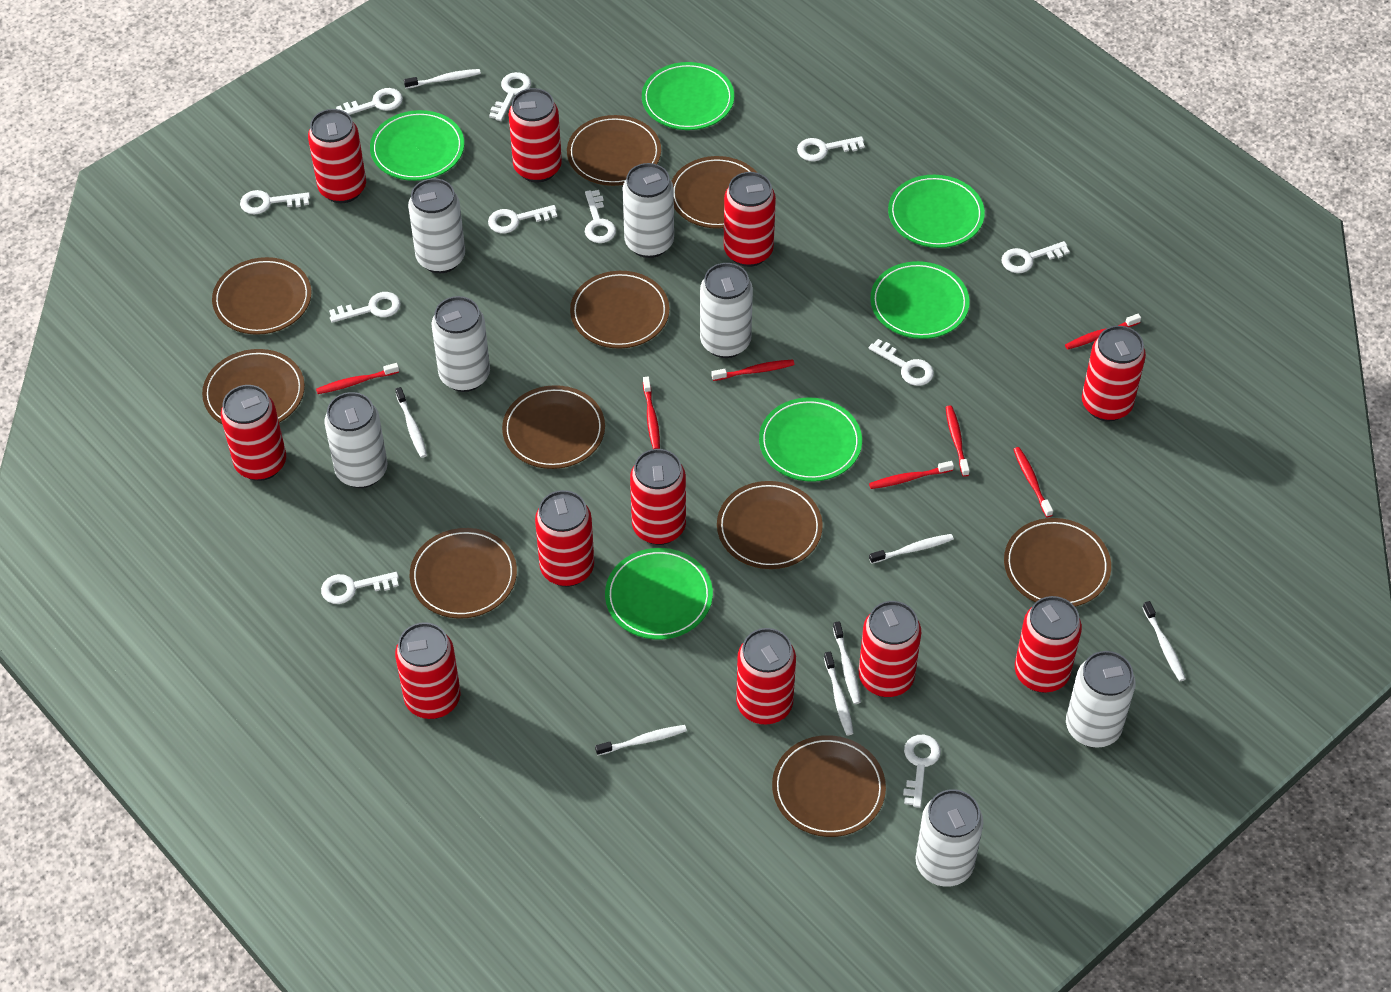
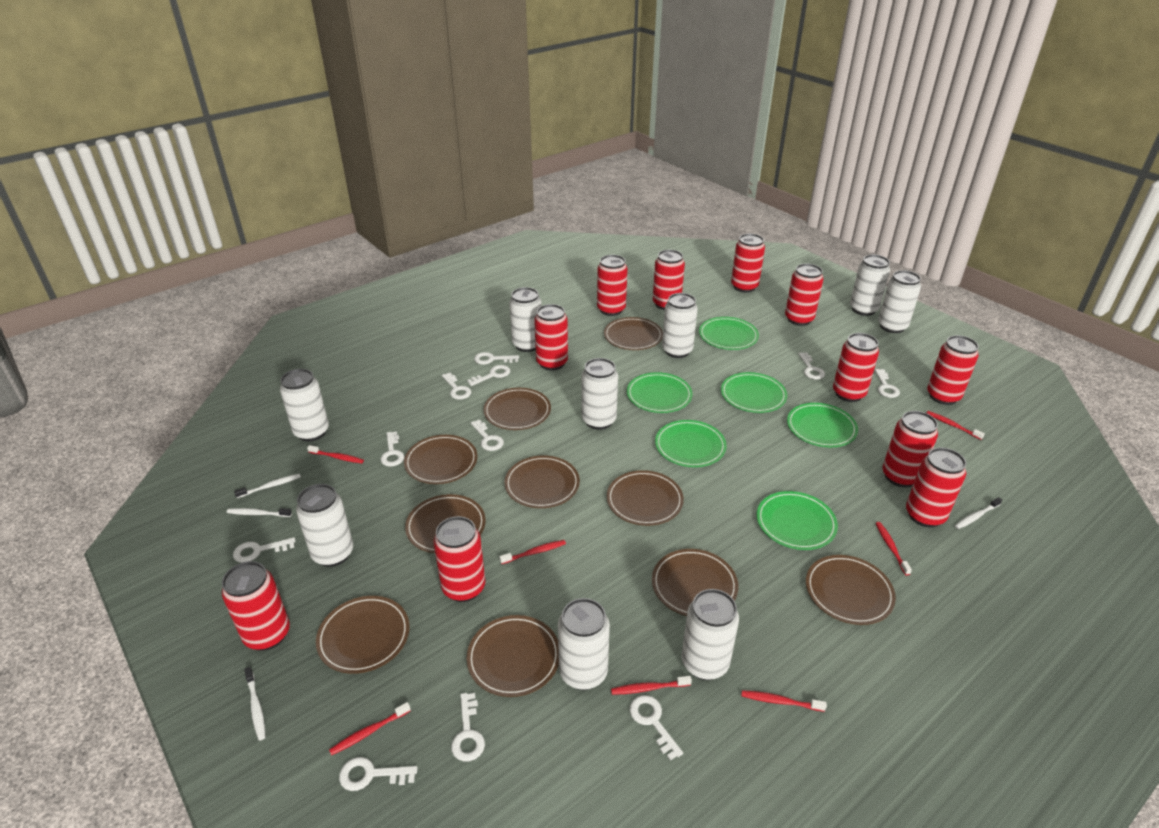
white can: [324,392,388,488] [408,178,465,273] [432,296,490,392] [623,163,674,258] [700,263,753,358] [915,789,983,887] [1066,651,1136,748] = 7 -> [280,369,329,441] [296,484,353,567] [509,287,542,352] [558,598,610,690] [582,358,618,430] [662,293,698,358] [682,589,739,680] [850,255,890,316] [878,270,921,333] = 9
white toothbrush: [395,387,427,458] [404,69,481,89] [595,725,687,756] [824,652,854,735] [833,621,861,704] [869,534,954,564] [1142,601,1186,681] = 7 -> [227,508,292,517] [234,474,301,498] [244,667,266,741] [955,497,1002,529] = 4

